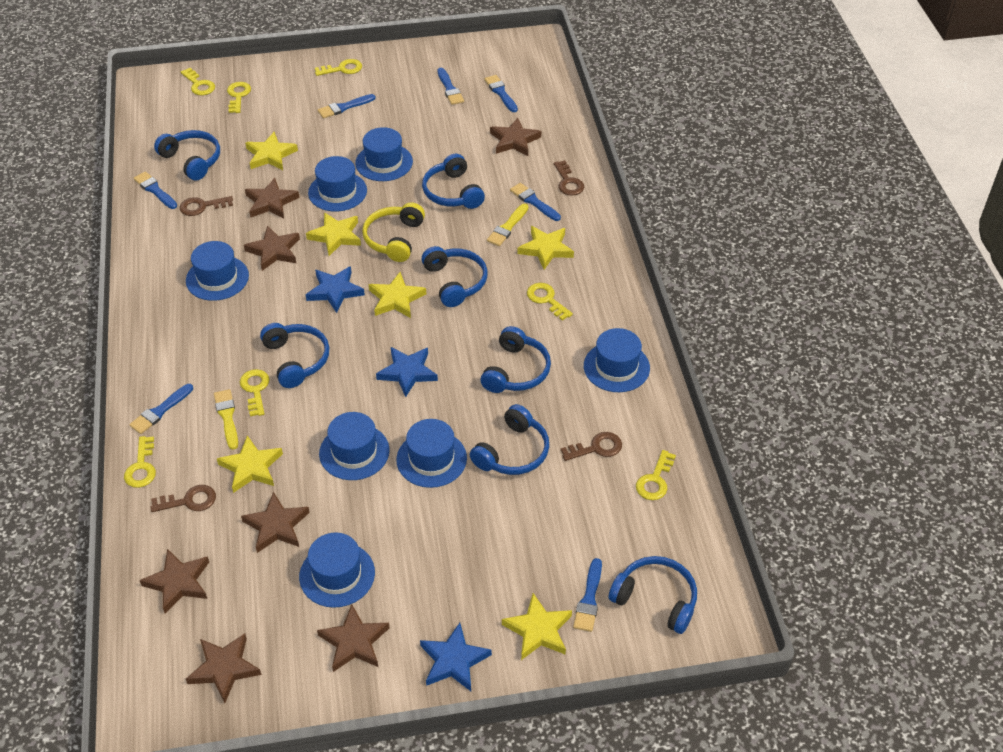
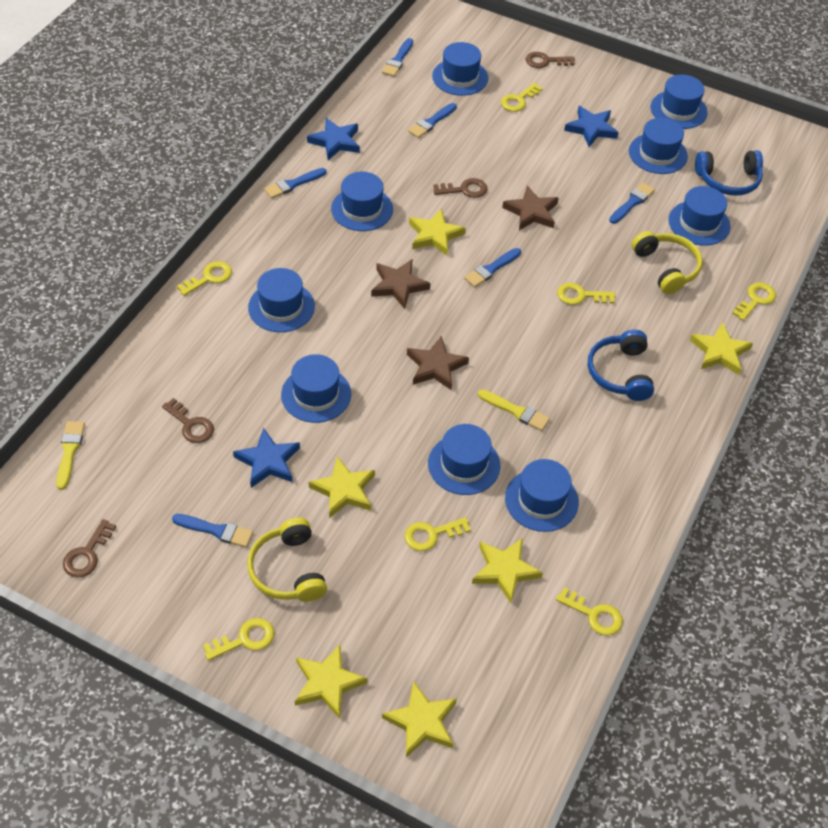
blue brush: [129,384,193,434] [134,172,177,209] [318,94,376,118] [437,68,464,105] [484,75,518,112] [510,183,561,221] [573,558,602,632] = 7 -> [172,514,253,547] [264,168,326,199] [382,38,413,77] [408,103,457,138] [464,248,521,287] [609,182,655,224] = 6
blue hat: [186,241,249,301] [299,533,375,608] [308,156,367,212] [319,412,390,480] [355,127,413,181] [396,419,467,488] [584,328,650,392] = 7 -> [248,268,315,332] [281,354,351,423] [331,172,393,231] [428,424,500,495] [432,42,488,96] [505,459,579,532] [629,118,688,174] [651,75,708,129] [668,186,730,246] = 9
blue headphones: [154,130,220,181] [260,323,330,388] [422,154,485,209] [422,246,488,307] [470,404,549,475] [480,326,551,393] [609,556,697,634] = 7 -> [588,329,654,401] [695,150,763,196] = 2
brown star: [140,549,209,614] [186,633,261,703] [241,492,310,553] [244,226,300,271] [245,178,299,219] [317,605,390,672] [490,118,541,156] = 7 -> [371,259,430,309] [407,336,469,390] [502,186,558,230] = 3
yellow headphones: [362,202,425,262] = 1 -> [247,518,327,602] [632,231,703,294] = 2

